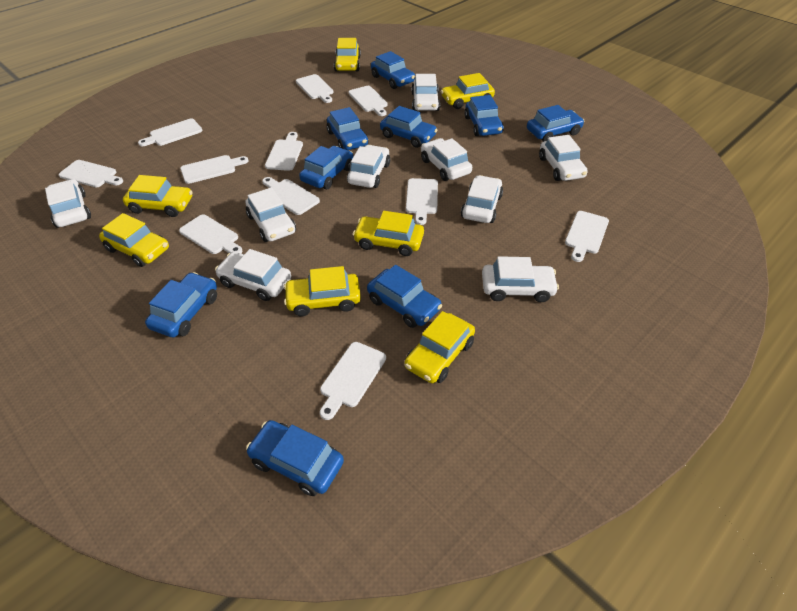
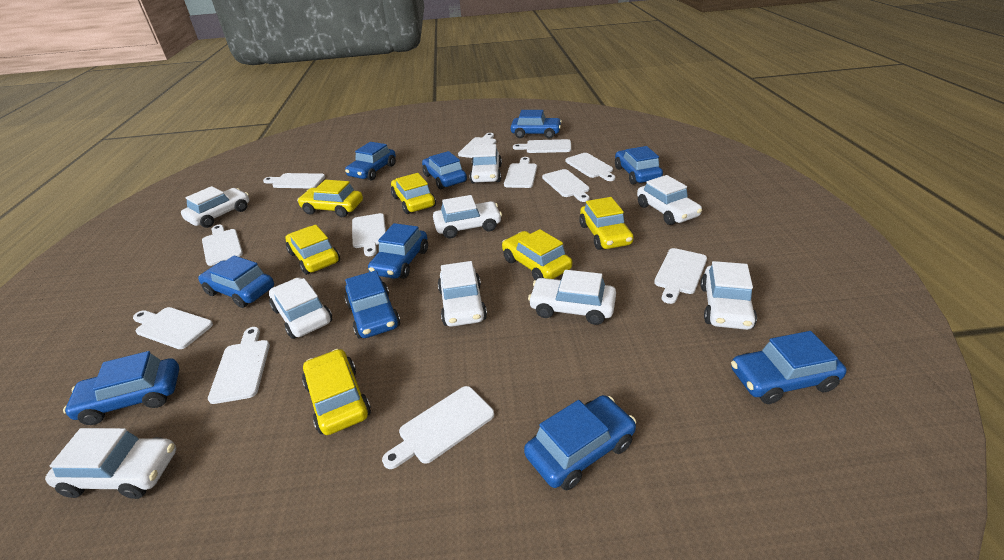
blue car: [145,272,217,338] [246,420,344,496] [299,146,353,189] [327,107,369,150] [367,265,442,328] [371,51,415,89] [380,106,437,148] [464,95,504,136] [527,105,584,142] = 9 -> [63,351,179,425] [198,255,274,308] [344,270,400,338] [345,142,396,181] [368,223,428,279] [422,151,467,189] [511,110,562,139] [524,395,636,491] [615,146,663,184] [731,331,847,404] = 10
white cutting board: [59,160,123,187] [138,118,202,147] [179,214,242,254] [180,155,248,184] [262,177,320,215] [265,132,303,171] [296,74,334,103] [320,342,386,420] [349,86,388,116] [406,178,438,225] [565,211,609,262] = 11 -> [133,307,213,349] [202,225,243,266] [208,327,270,404] [263,173,325,188] [352,213,386,256] [382,386,494,469] [458,133,496,158] [504,157,537,188] [513,139,571,153] [542,169,589,202] [565,153,615,181] [654,248,707,304] = 12
yellow car: [99,213,169,267] [123,175,192,217] [284,266,361,316] [334,38,361,72] [353,211,424,256] [404,311,475,383] [441,73,495,109] = 7 -> [285,225,340,275] [297,180,363,217] [302,349,371,435] [391,173,436,214] [502,229,572,280] [579,197,634,250] = 6

